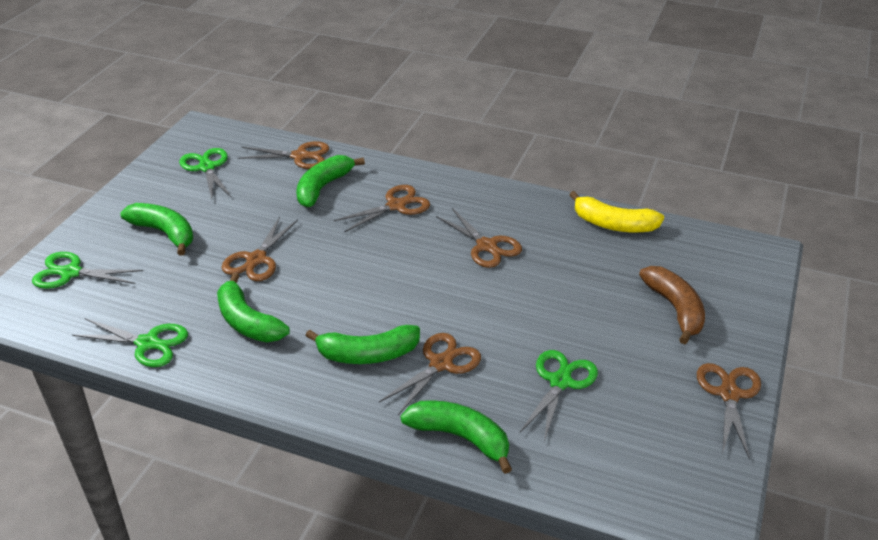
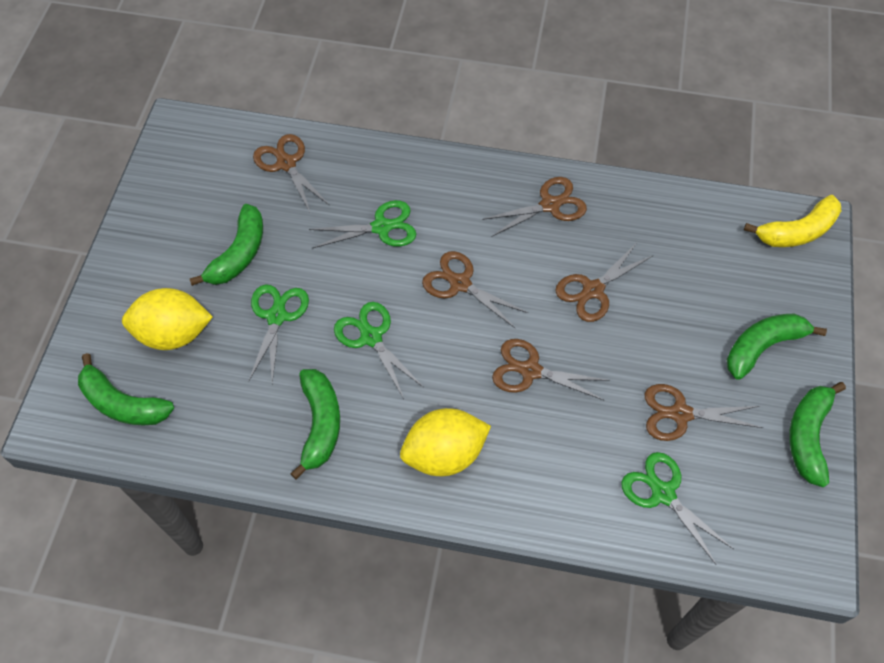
brown banana: [639,266,705,344] = 1 -> none = 0
yellow lemon: none = 0 -> [122,288,213,350] [400,408,491,476] = 2

